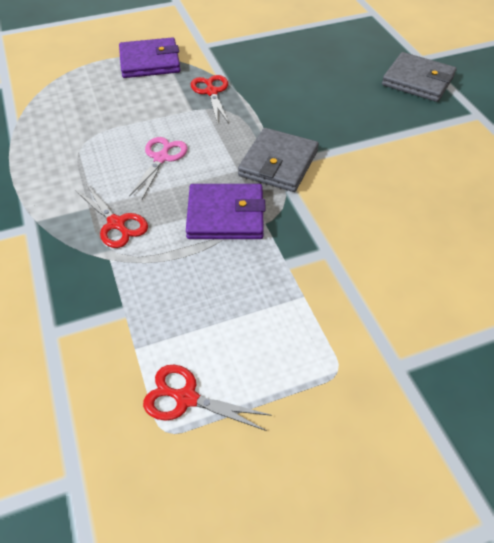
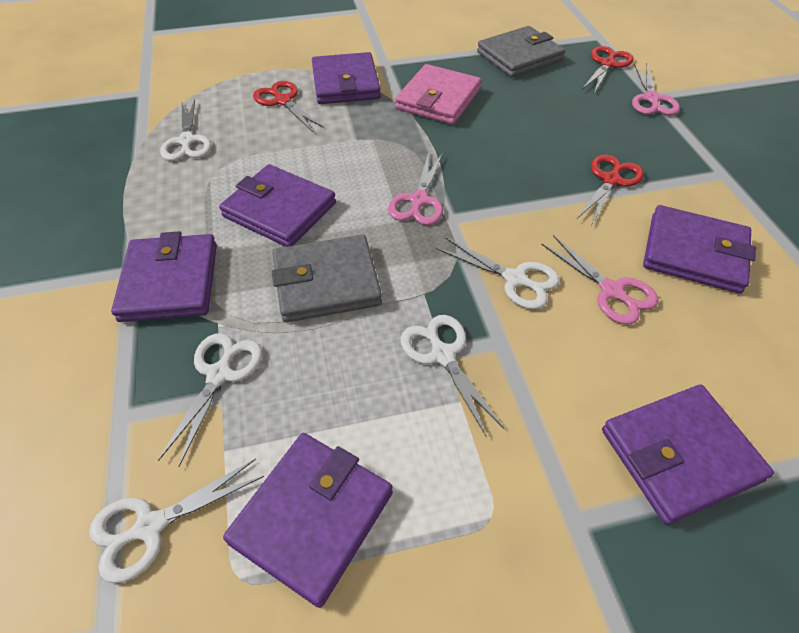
pink scissors: [129,137,188,199] = 1 -> [388,152,443,225] [541,235,658,325] [632,64,680,115] = 3
pink wallet: none = 0 -> [395,64,481,125] = 1
purple wallet: [119,37,180,78] [186,184,266,239] = 2 -> [111,231,217,322] [219,164,336,247] [223,433,393,608] [312,52,381,104] [602,385,774,525] [643,205,756,294] = 6
white scissors: none = 0 -> [89,459,264,583] [158,333,262,467] [160,100,211,161] [401,315,504,437] [437,237,560,309] = 5

